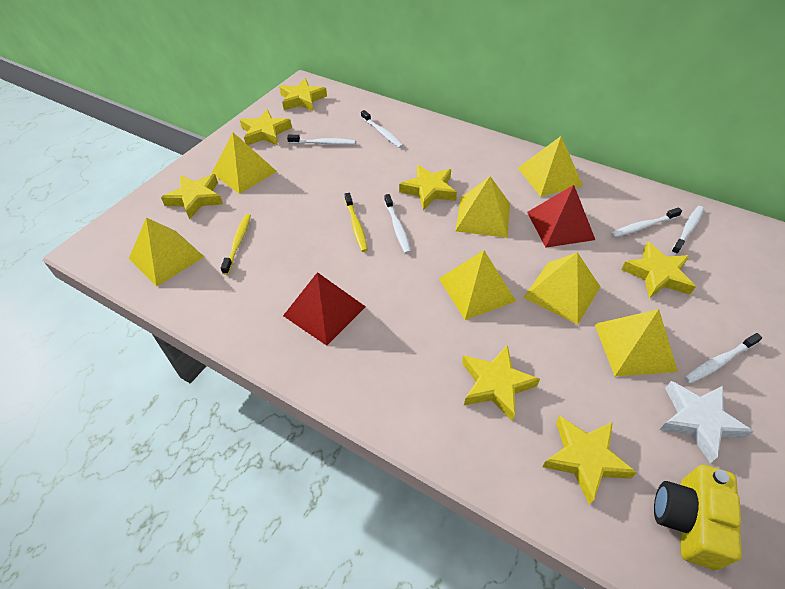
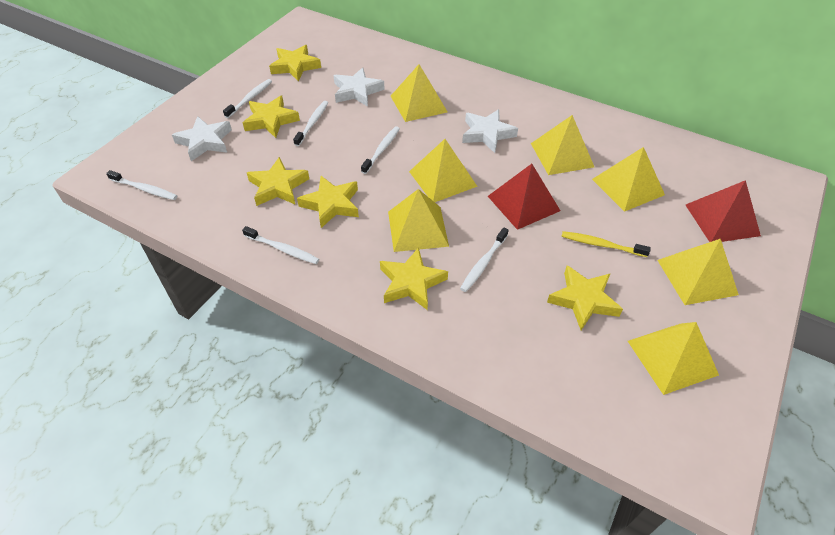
white star: [659,381,754,463] = 1 -> [172,116,232,161] [333,68,385,107] [462,109,518,153] = 3
yellow camera: [654,465,742,570] = 1 -> none = 0
yellow star: [161,174,223,220] [240,109,292,145] [279,78,327,111] [399,165,457,210] [462,345,540,421] [542,416,637,505] [621,242,696,299] = 7 -> [243,95,300,138] [247,157,309,206] [269,45,321,81] [297,176,359,228] [380,247,448,310] [547,265,623,330] = 6
yellow toothbrush: [220,214,251,275] [345,193,368,252] = 2 -> [561,231,651,257] = 1

